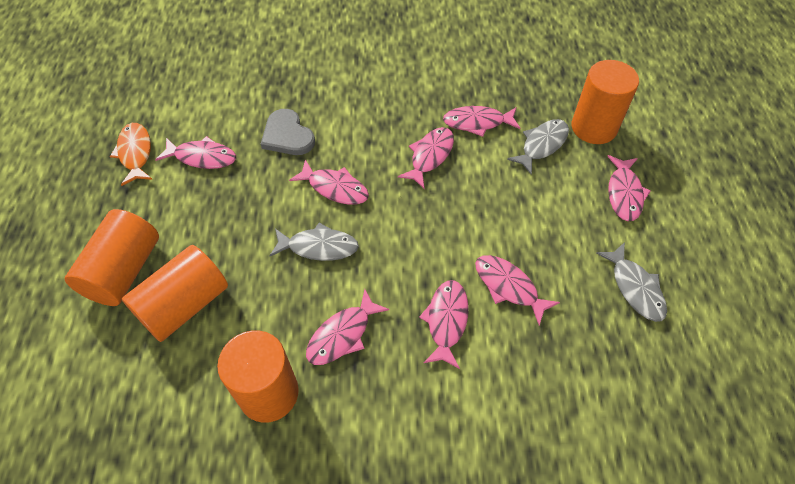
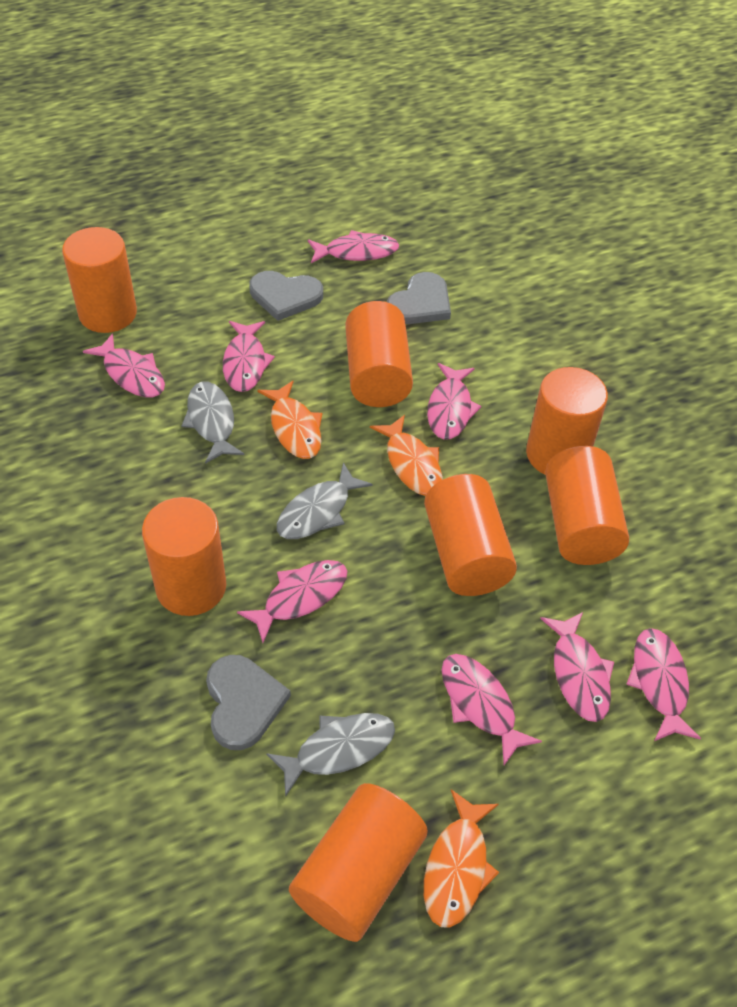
grey heart: [261,109,315,155] = 1 -> [206,655,291,750] [249,271,323,321] [387,272,451,324] = 3
orange cylinder: [65,209,159,306] [122,245,228,342] [217,330,299,423] [572,60,639,144] = 4 -> [62,227,137,333] [142,497,226,616] [289,783,428,942] [345,301,413,407] [424,474,517,596] [526,367,608,475] [545,446,629,565] = 7
orange fish: [110,123,153,186] = 1 -> [258,381,322,459] [370,415,443,496] [424,789,499,927] = 3

